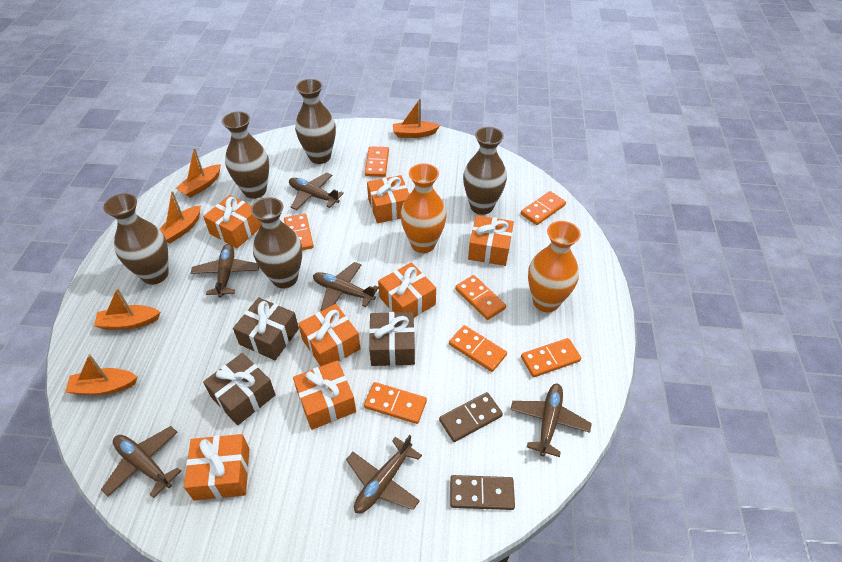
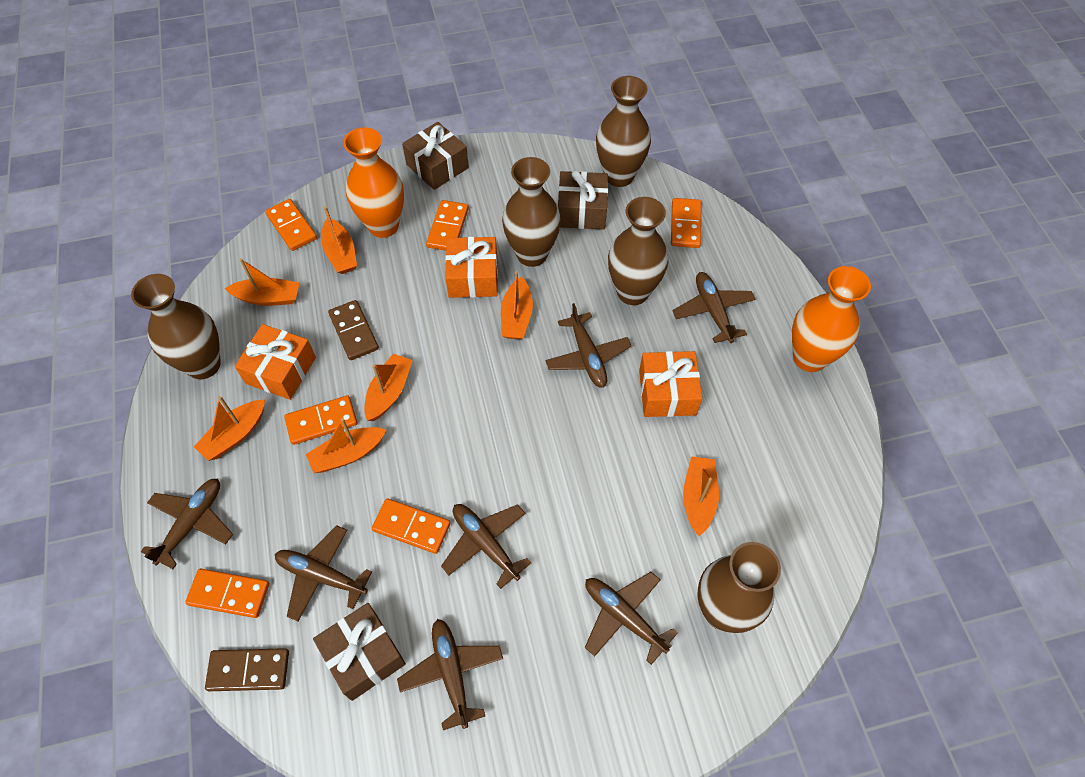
brown plane: [101,426,181,498] [191,244,259,298] [289,173,344,210] [313,262,379,311] [346,435,422,513] [510,384,592,457] = 6 -> [141,479,233,569] [275,525,372,621] [397,619,503,730] [441,504,531,589] [545,303,631,388] [585,572,678,665] [672,272,755,343] = 7
orange boat: [65,354,137,395] [94,288,160,330] [160,191,201,244] [176,148,221,198] [393,99,440,138] = 5 -> [194,396,265,461] [225,258,299,306] [306,418,386,473] [321,207,357,274] [364,354,413,421] [501,271,533,339] [683,456,719,536] = 7
orange domino: [284,214,314,250] [364,382,427,424] [365,146,389,177] [449,325,507,372] [455,275,506,320] [521,191,566,225] [521,338,581,377] = 7 -> [185,569,269,618] [265,199,317,251] [284,395,357,445] [372,498,450,554] [426,200,469,251] [671,198,701,248] = 6
orange gift: [184,434,249,501] [203,195,261,248] [293,360,356,430] [298,304,361,366] [367,175,409,223] [378,262,436,317] [468,215,514,266] = 7 -> [235,324,316,400] [445,237,498,298] [639,351,702,417] = 3

